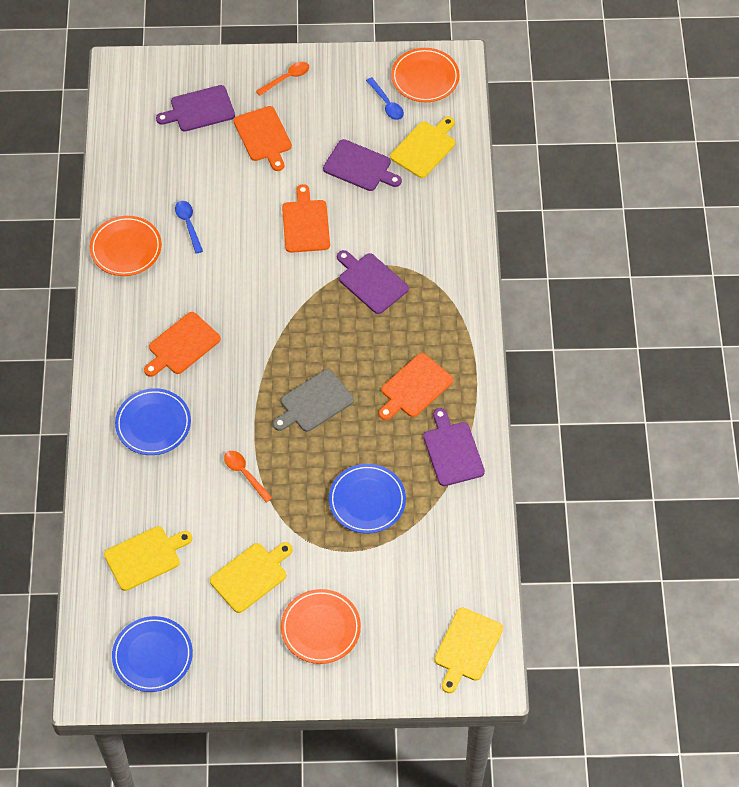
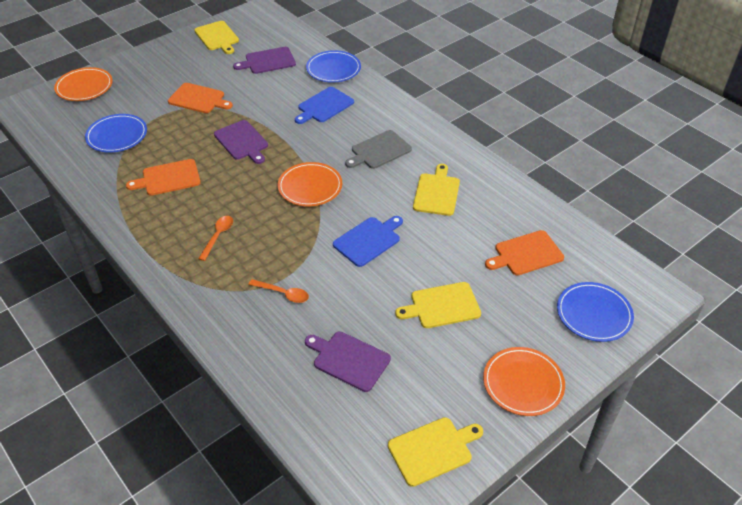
blue cutting board: none = 0 -> [295,87,354,124] [333,216,403,267] = 2
blue spoon: [175,201,203,254] [366,77,404,120] = 2 -> none = 0
orange cutting board: [144,312,221,377] [234,106,292,171] [282,184,330,253] [379,353,453,420] = 4 -> [126,159,201,196] [168,83,233,113] [485,230,564,275] = 3
purple cutting board: [156,85,235,132] [323,139,402,191] [337,250,409,314] [423,408,485,486] = 4 -> [214,120,268,164] [233,47,296,74] [305,331,391,392] = 3

